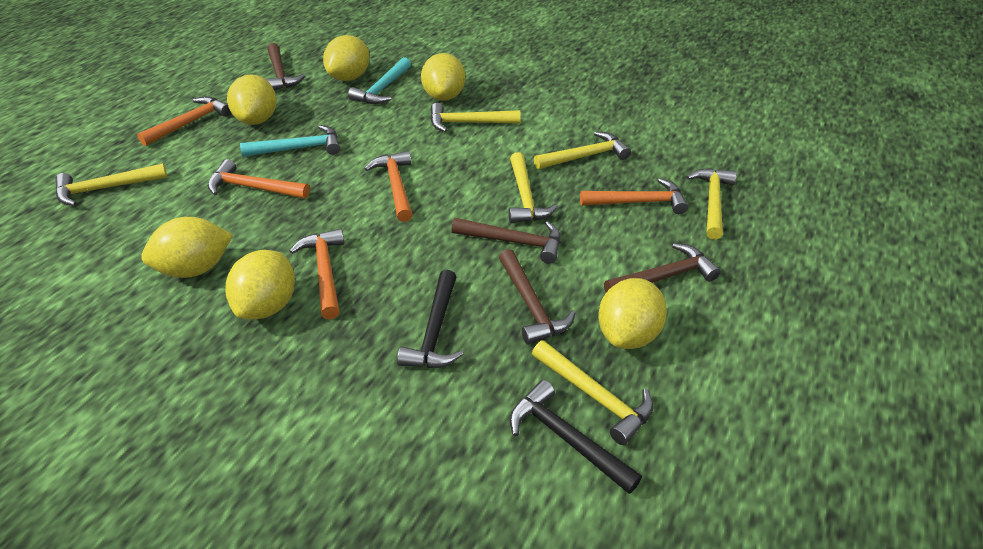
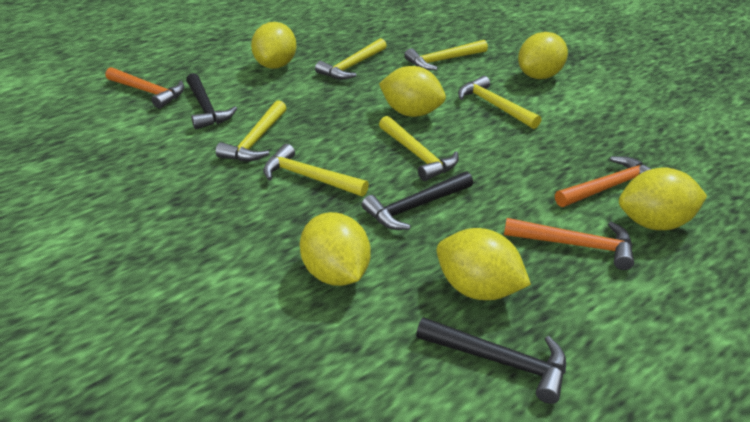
black hammer: [397,270,463,368] [510,380,642,494] = 2 -> [186,73,237,129] [362,171,473,230] [416,317,566,404] = 3
brown hammer: [266,43,305,90] [451,218,561,264] [499,249,575,345] [604,243,721,292] = 4 -> none = 0
orange hammer: [137,96,231,146] [208,159,310,199] [290,229,345,319] [365,151,413,222] [580,178,688,214] = 5 -> [106,67,184,109] [504,218,634,270] [555,156,651,207] = 3
turquoise hammer: [240,125,340,157] [348,57,411,104] = 2 -> none = 0

